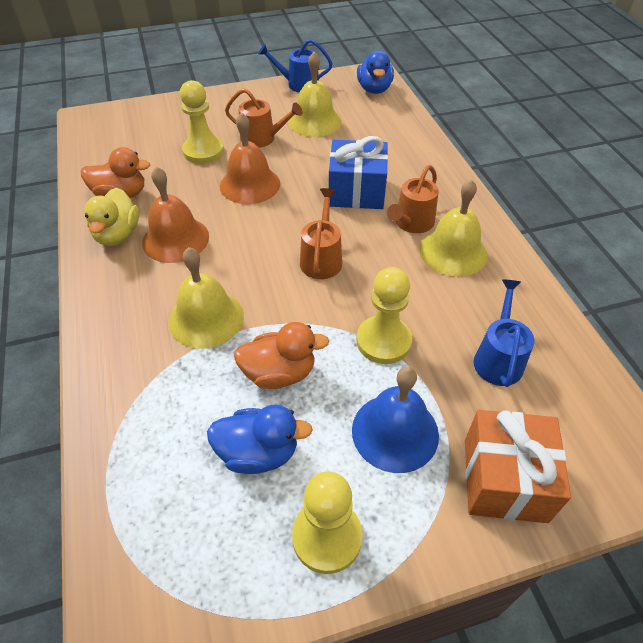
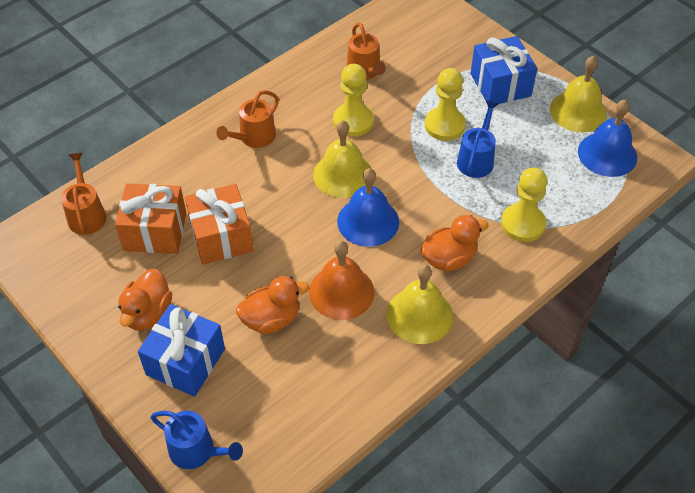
blue bell: [352,367,439,473] = 1 -> [337,168,399,247] [578,99,637,177] = 2
blue duck: [207,404,313,474] [357,50,394,94] = 2 -> none = 0
blue gift: [329,136,388,209] = 1 -> [138,304,225,397] [471,36,537,104] = 2
orange bell: [142,166,209,263] [220,112,280,204] = 2 -> [309,241,374,320] = 1
orange duck: [81,147,150,198] [234,322,329,389] = 2 -> [118,269,172,331] [236,276,309,334] [420,215,489,272] = 3
orange gift: [465,410,571,523] = 1 -> [115,183,186,254] [185,184,254,264] = 2
yellow duck: [84,188,139,246] = 1 -> none = 0

